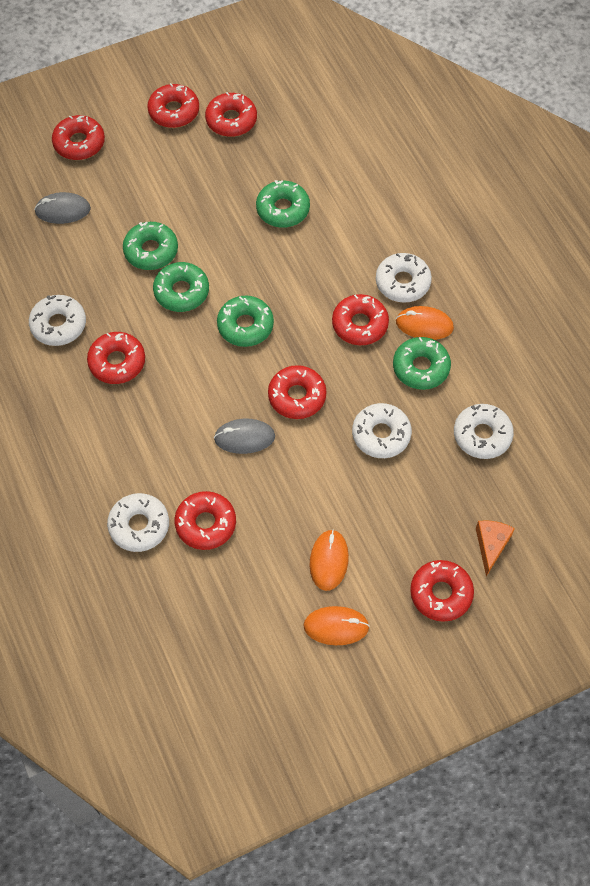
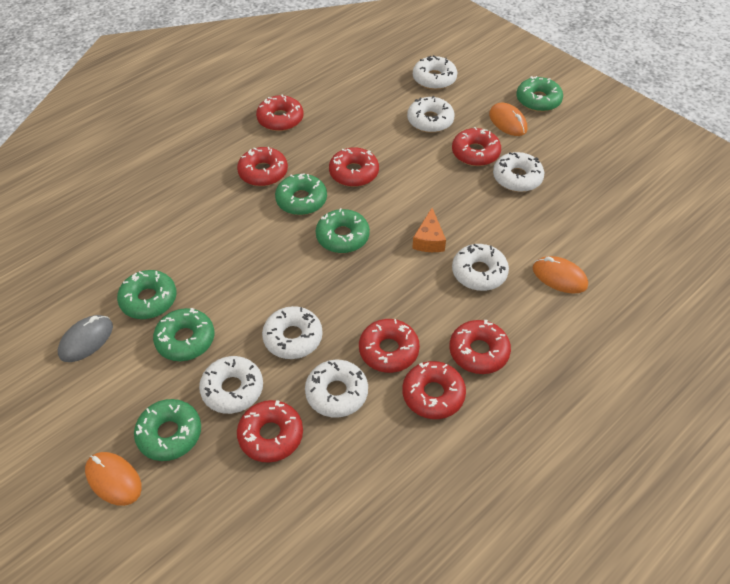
green donut: [123,222,178,270] [153,262,209,312] [217,296,274,347] [256,180,310,228] [393,337,451,390] = 5 -> [117,270,177,319] [134,399,201,461] [153,308,214,361] [275,173,327,215] [316,208,370,253] [517,76,563,112] = 6
grey mouse: [34,192,91,224] [214,419,275,454] = 2 -> [58,315,113,362] = 1
white donut: [29,295,86,346] [107,493,169,552] [352,403,412,458] [376,253,432,303] [454,404,514,459] = 5 -> [199,356,263,414] [262,306,323,359] [305,360,368,418] [407,96,455,133] [413,55,457,90] [452,244,509,291] [493,152,544,192] = 7

